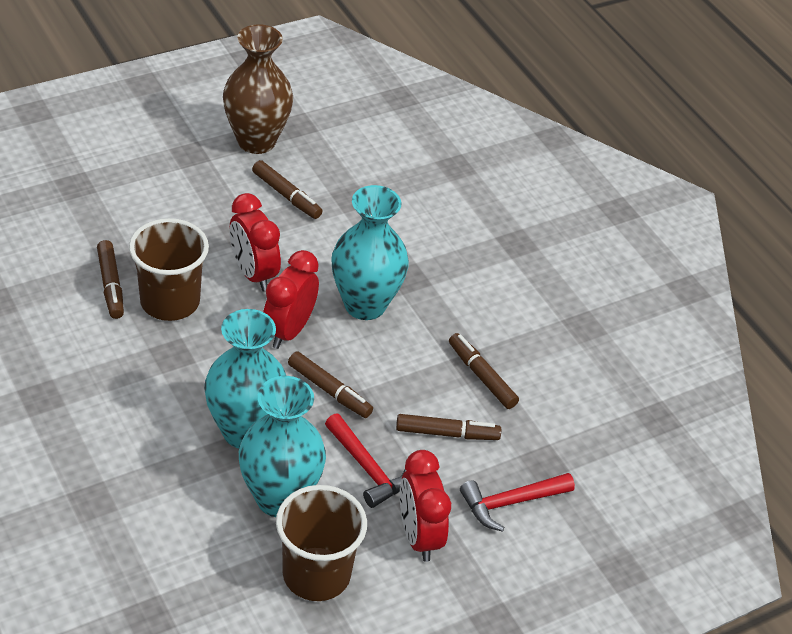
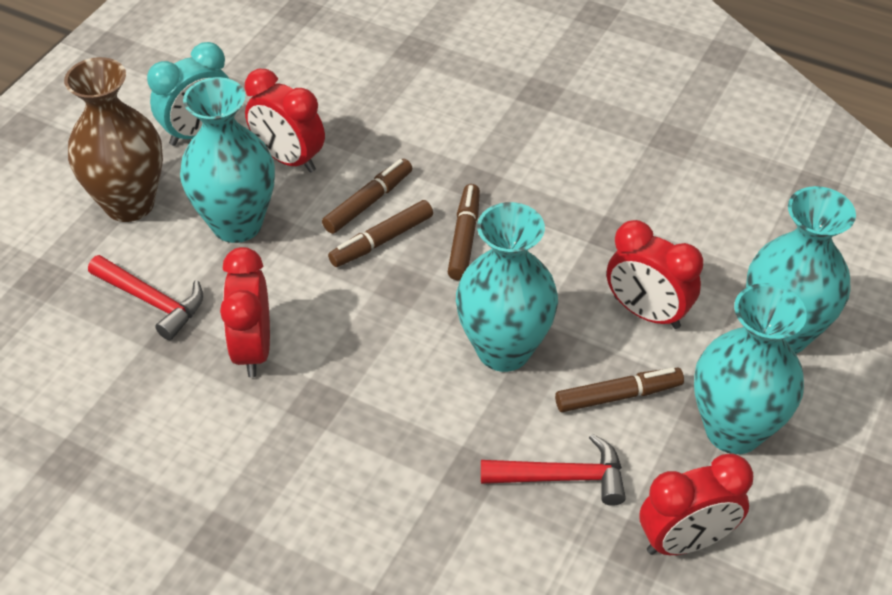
brown cup: [129,218,209,321] [276,485,367,601] = 2 -> none = 0
brown marker: [97,240,124,319] [252,160,323,219] [288,351,373,418] [396,414,501,440] [449,333,519,409] = 5 -> [322,159,412,234] [328,200,433,267] [448,184,480,280] [555,367,684,412] = 4
red clock: [230,193,281,291] [263,250,319,349] [400,450,451,562] = 3 -> [220,247,270,377] [244,69,325,173] [607,220,703,329] [639,453,753,555] = 4
turquoise clock: none = 0 -> [147,42,229,146] = 1
turquoise vase: [204,309,286,448] [239,376,326,517] [331,185,409,320] = 3 -> [180,77,275,243] [456,202,558,372] [694,283,807,454] [746,186,856,354] = 4

